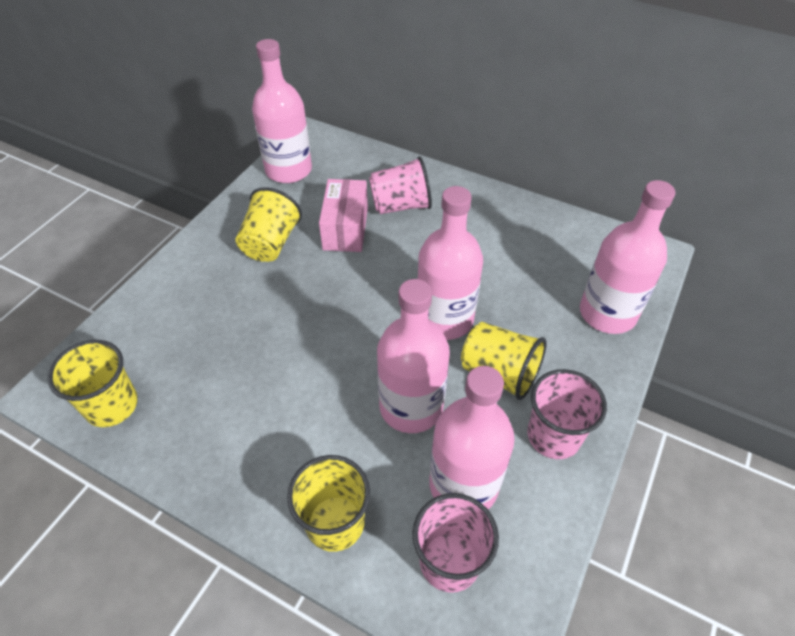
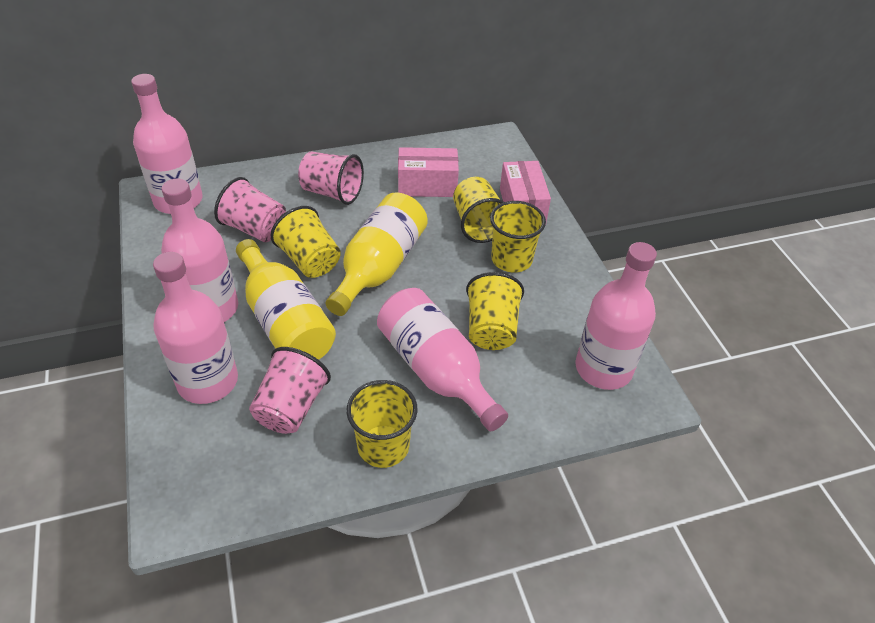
pink box: [319,179,368,252] = 1 -> [398,147,459,197] [500,161,551,222] = 2
yellow bottle: none = 0 -> [236,239,336,360] [326,192,428,316] = 2
yellow cup: [48,340,138,427] [235,187,302,262] [287,455,370,552] [461,322,547,400] = 4 -> [270,206,341,278] [346,380,418,468] [453,177,504,243] [466,272,524,350] [490,201,546,272] = 5

